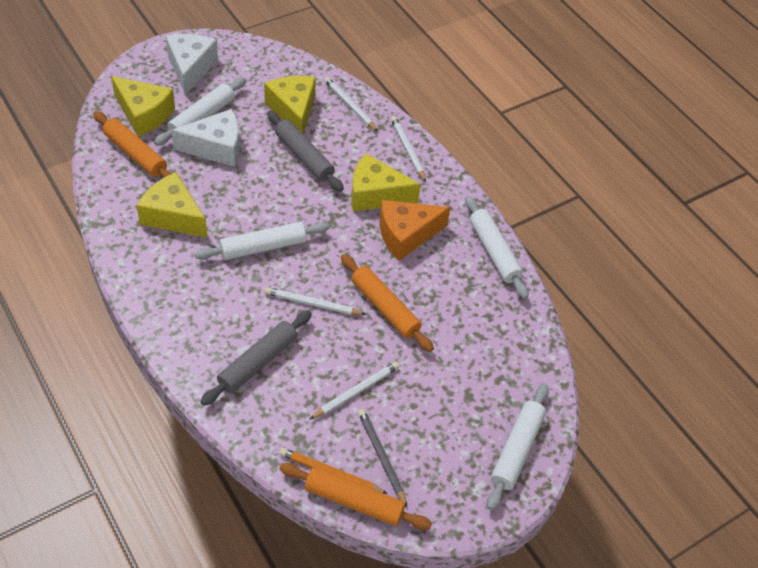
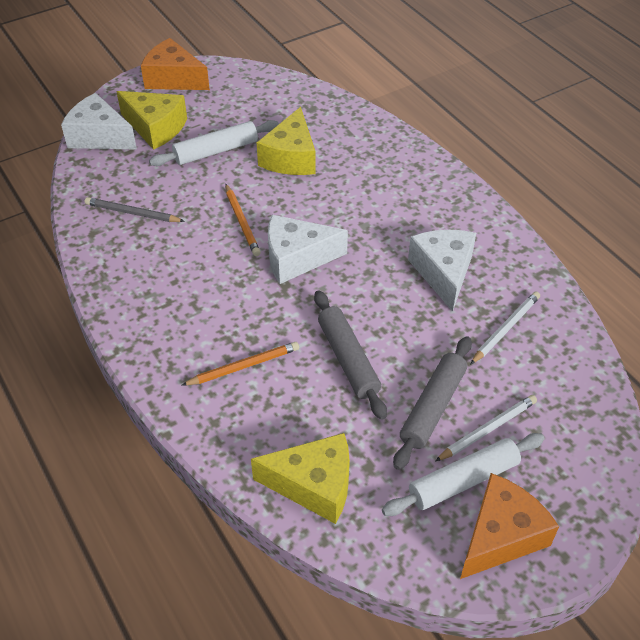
orange cheese: [380,200,451,261] = 1 -> [141,38,210,90] [460,473,559,579] = 2
orange pencil: [279,448,388,494] = 1 -> [181,342,299,386] [225,184,261,256] = 2
orange rolling pin: [93,111,173,178] [280,463,432,530] [341,254,434,352] = 3 -> none = 0
white cheese: [166,34,218,95] [171,109,240,167] = 2 -> [61,93,137,150] [268,215,348,284] [408,230,476,312] = 3
white pencil: [265,287,366,315] [310,362,400,419] [324,77,378,131] [391,116,426,182] = 4 -> [435,395,537,462] [470,291,540,365] = 2
white rolling pin: [154,78,246,146] [195,222,329,260] [465,196,528,299] [487,384,549,510] = 4 -> [149,120,279,166] [382,433,545,516] = 2
yellow cheese: [111,76,175,137] [137,172,208,238] [264,76,316,134] [351,153,421,211] = 4 -> [116,91,187,150] [251,433,350,524] [257,107,316,175] = 3

